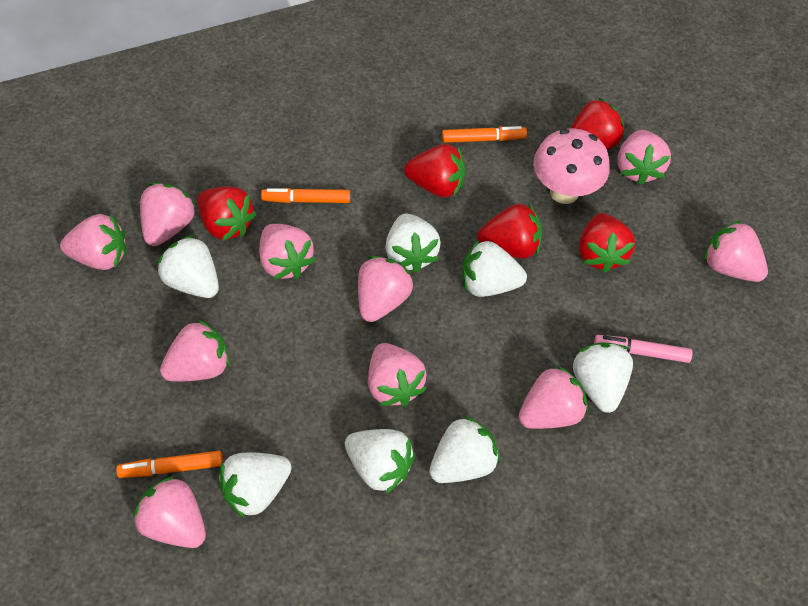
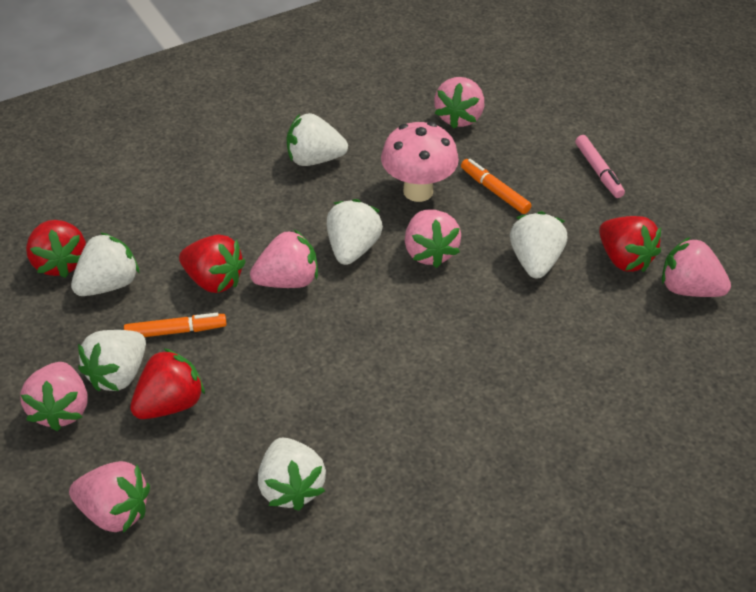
orange marker: [116,451,223,478] [261,188,350,203] [442,126,527,143] = 3 -> [124,313,227,337] [461,159,531,214] = 2
pink strawberry: [60,214,126,270] [133,476,206,548] [140,183,197,246] [160,319,230,382] [259,224,316,279] [358,256,413,322] [368,343,427,407] [519,365,588,429] [617,130,671,185] [703,220,768,282] = 10 -> [20,362,88,431] [69,461,150,533] [250,229,318,288] [405,210,461,268] [434,77,484,129] [662,237,731,297] = 6
red strawberry: [197,186,256,241] [404,144,465,198] [477,203,542,259] [571,97,624,149] [579,213,635,273] = 5 -> [26,220,86,278] [130,348,205,419] [179,234,245,293] [599,216,661,272] = 4
white strawberry: [157,235,219,298] [218,453,292,518] [345,429,415,494] [385,213,441,273] [429,416,500,483] [462,240,527,297] [573,342,633,413] = 7 -> [71,232,140,296] [78,330,146,391] [258,438,326,511] [287,113,348,166] [327,199,383,265] [510,211,567,278] = 6

